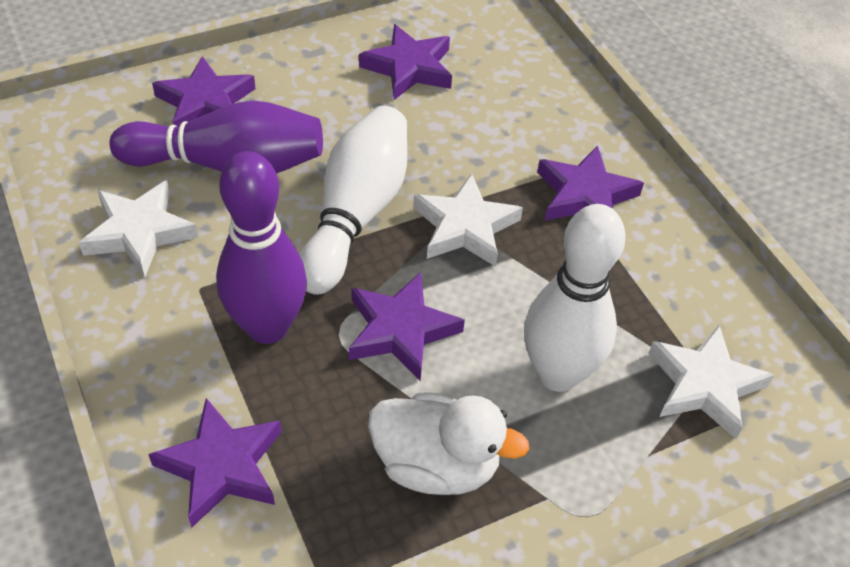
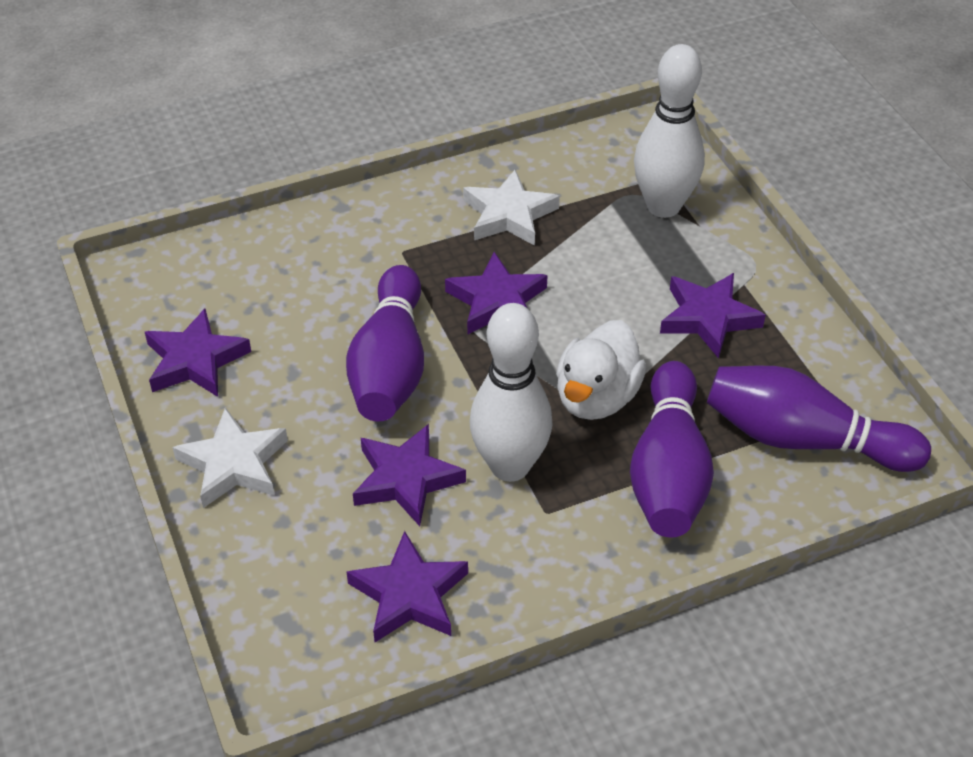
purple bowling pin: [110,100,323,173] [216,151,307,344] = 2 -> [346,265,424,422] [630,361,714,538] [707,366,931,472] = 3
white star: [79,180,198,277] [413,173,523,267] [649,325,774,439] = 3 -> [172,407,288,508] [463,169,560,246] = 2

